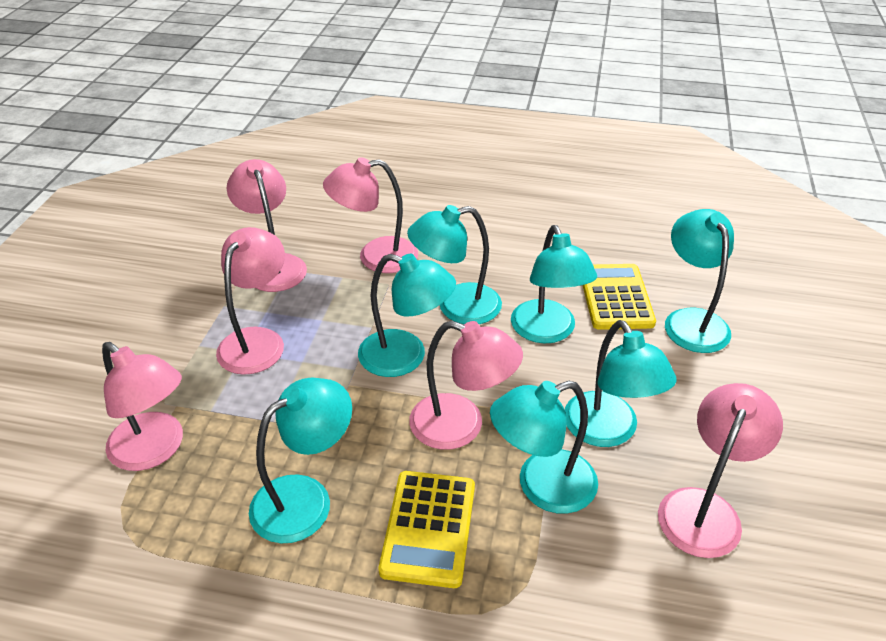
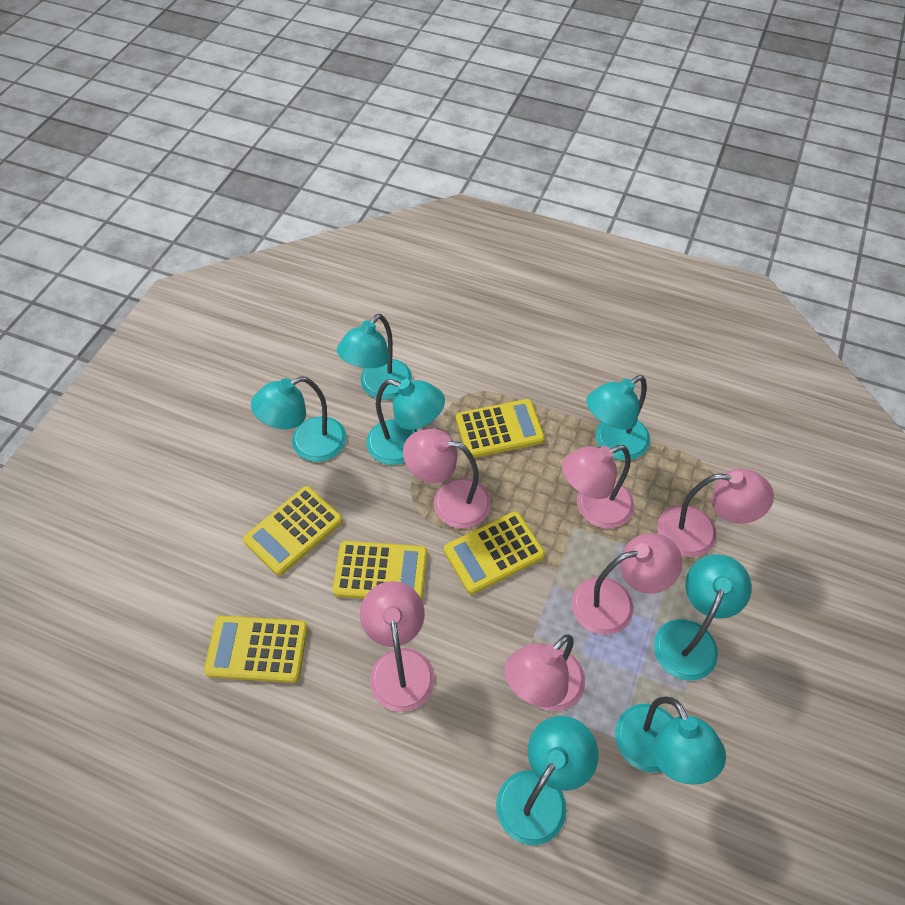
yellow calculator: [379,471,475,588] [583,264,656,330] = 2 -> [204,616,308,683] [243,486,343,575] [333,541,427,600] [444,511,545,594] [456,399,545,458] = 5

